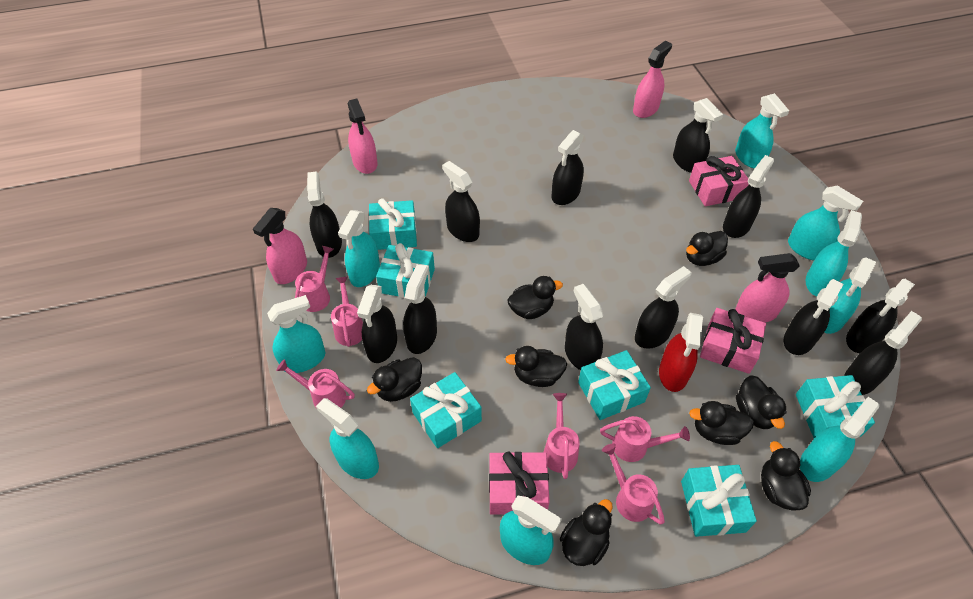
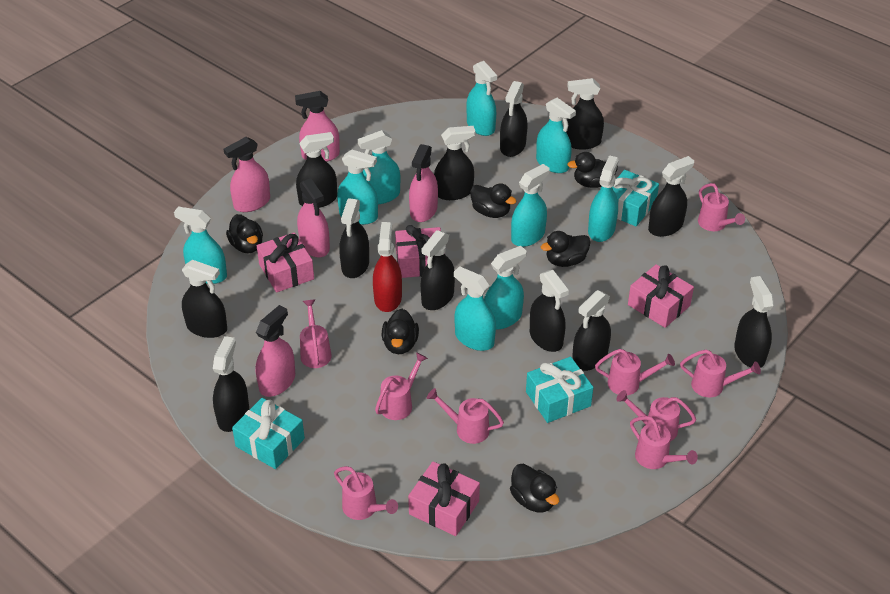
black duck: [367,357,422,402] [505,346,567,387] [507,276,563,319] [560,499,613,566] [686,231,728,266] [689,401,754,445] [736,375,787,429] [761,441,811,511] = 8 -> [226,214,263,253] [382,309,419,354] [470,183,516,218] [510,464,559,512] [541,231,591,267] [567,152,618,188] = 6
pink gift: [489,452,550,515] [689,156,749,206] [700,308,766,374] = 3 -> [257,232,314,293] [395,225,445,278] [408,461,480,536] [628,264,694,328] = 4
pink spray bottle: [253,208,307,284] [348,99,378,174] [633,41,672,118] [735,253,800,323] = 4 -> [223,137,270,212] [256,305,295,397] [295,91,340,162] [297,178,330,257] [409,144,438,222] = 5
pink watering can: [276,359,355,409] [295,246,334,312] [331,276,363,347] [544,393,580,479] [600,416,690,462] [602,443,665,525] = 6 -> [300,300,332,368] [334,466,398,520] [375,352,428,420] [427,388,504,444] [595,349,675,395] [616,390,696,441] [630,416,698,469] [680,349,761,397] [698,183,745,231] = 9
turquoise gift: [369,198,417,250] [376,243,435,298] [410,372,482,448] [578,350,651,420] [681,465,757,537] [796,375,875,439] = 6 -> [232,398,305,469] [526,357,593,423] [612,170,659,226] = 3

